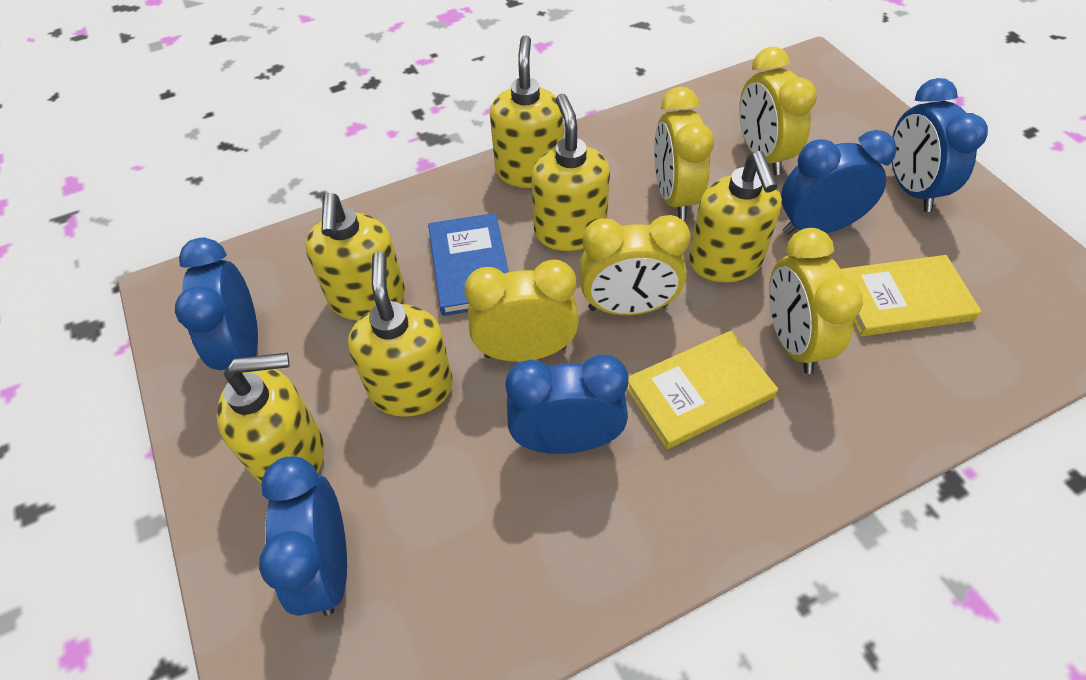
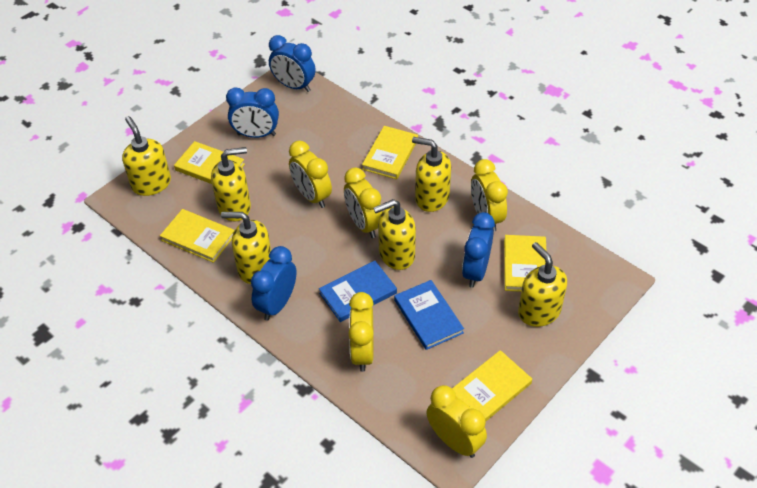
blue book: [428,213,509,316] = 1 -> [319,261,397,322] [394,280,464,350] = 2
blue clock: [175,237,258,370] [259,457,347,616] [505,354,628,454] [781,130,897,235] [892,78,988,212] = 5 -> [226,87,279,138] [251,246,297,321] [269,35,316,92] [462,212,495,288] = 4
yellow book: [627,331,778,449] [841,255,981,336] = 2 -> [160,209,235,263] [174,141,245,184] [362,126,418,179] [452,350,532,421] [504,235,547,292] = 5

